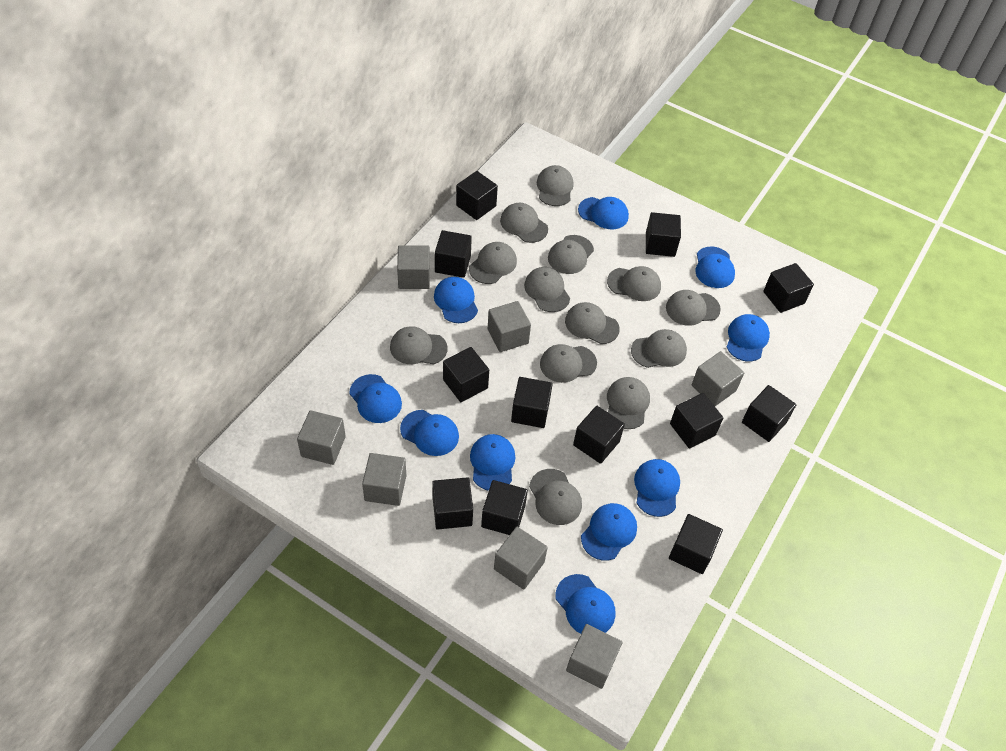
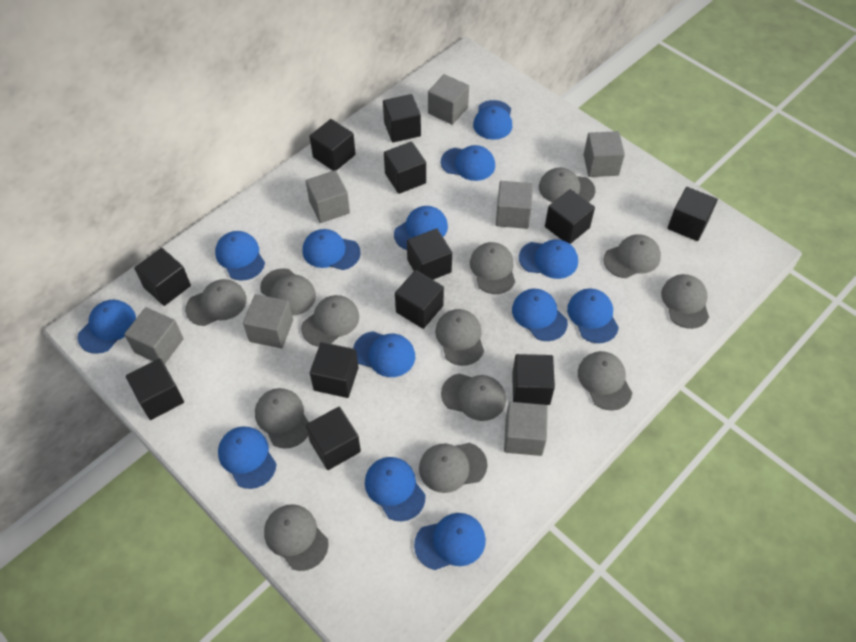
blue cap: [349,374,402,423] [400,410,459,456] [434,277,478,323] [470,434,516,490] [555,574,615,634] [578,197,629,229] [581,503,637,561] [634,459,680,517] [695,247,735,288] [727,314,770,362] = 10 -> [78,299,136,354] [215,231,265,281] [218,426,277,489] [303,229,361,270] [353,331,415,377] [365,457,425,521] [394,206,448,250] [414,513,486,570] [441,145,495,181] [473,100,512,140] [512,289,568,341] [519,239,578,279] [567,288,619,343] = 13

